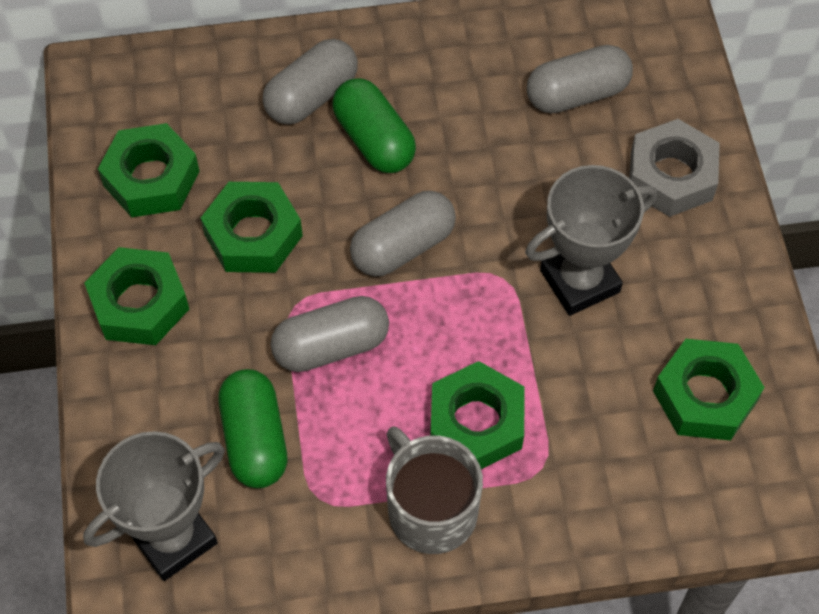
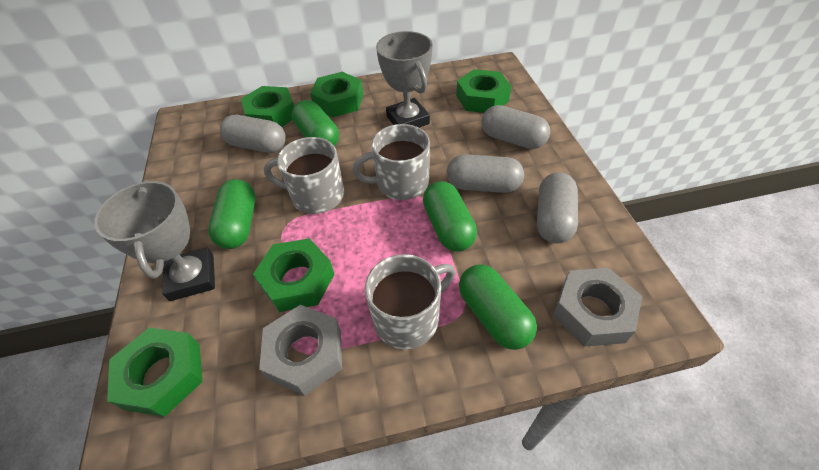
green capsule: [219,369,287,488] [332,78,416,173] = 2 -> [208,179,256,249] [292,100,339,146] [423,181,477,252] [459,265,537,350] = 4
grey mug: [386,426,483,554] = 1 -> [264,137,344,214] [352,124,430,200] [365,254,456,349] = 3
grey nut: [629,119,720,217] = 1 -> [259,305,342,396] [553,268,642,347] = 2

